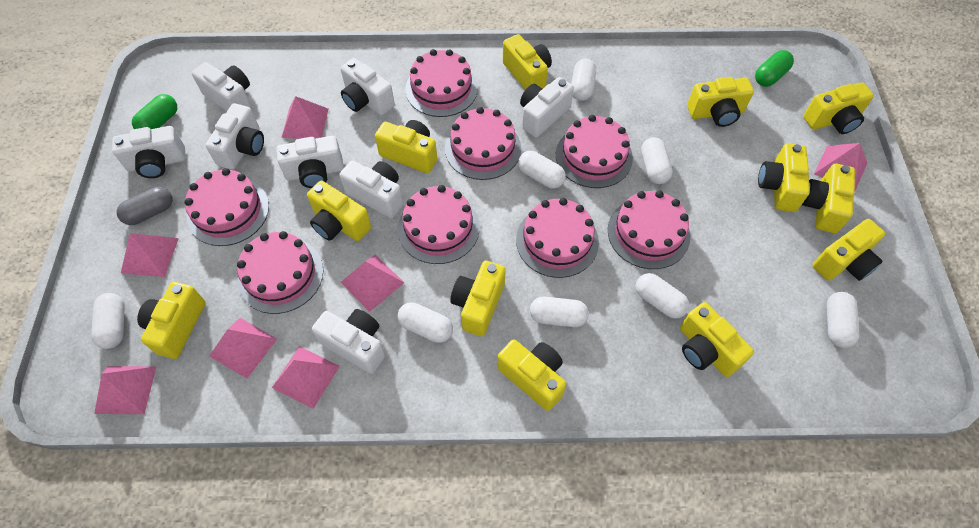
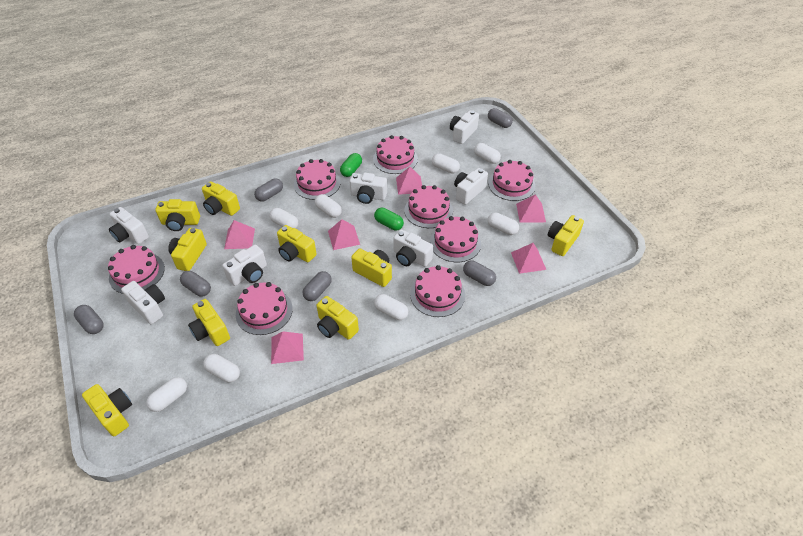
grey capsule: [117,187,173,225] = 1 -> [74,305,104,334] [180,271,211,296] [254,178,283,202] [303,271,332,301] [463,261,496,286] [488,108,513,128] = 6
pink pyramid: [94,366,157,414] [121,233,179,277] [209,318,277,379] [272,346,340,409] [281,96,328,139] [340,255,404,312] [814,143,867,192] = 7 -> [224,220,255,249] [271,331,304,364] [328,219,360,250] [396,167,422,195] [511,243,546,274] [516,194,546,222] = 6
white camera: [112,126,186,178] [192,62,251,111] [205,103,264,170] [276,136,344,188] [312,309,385,374] [339,161,403,218] [341,58,395,116] [520,77,574,138] = 8 -> [109,207,149,244] [121,281,165,324] [222,245,267,286] [349,173,387,204] [393,229,433,267] [450,110,479,144] [454,168,488,205] = 7
yellow camera: [137,282,206,359] [307,181,371,241] [375,120,437,173] [451,261,506,336] [497,339,566,411] [503,34,552,90] [680,302,754,377] [687,77,754,127] [758,143,810,212] [802,163,855,233] [803,82,874,134] [812,219,885,281] = 12 -> [82,384,132,436] [155,199,200,231] [168,228,207,271] [188,299,230,346] [202,181,240,216] [277,225,317,262] [316,296,359,340] [351,248,392,287] [548,215,584,256] = 9

